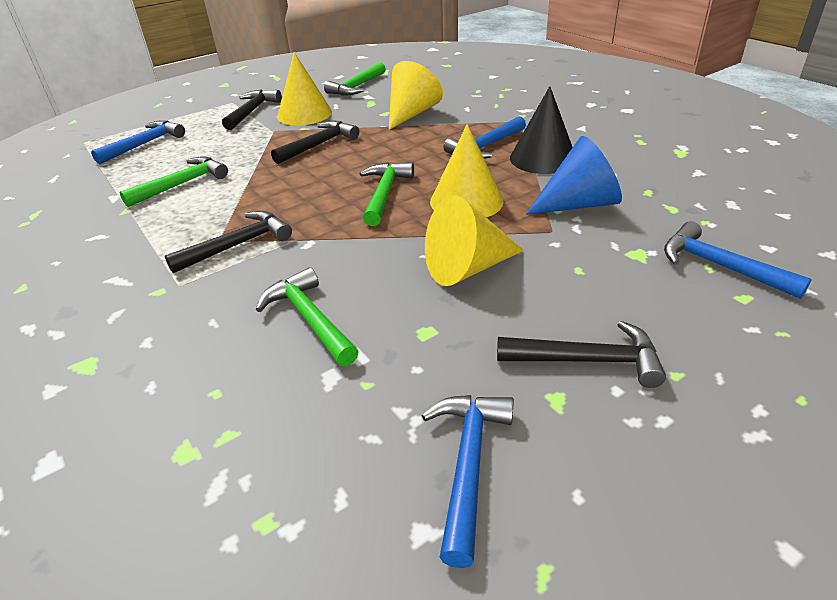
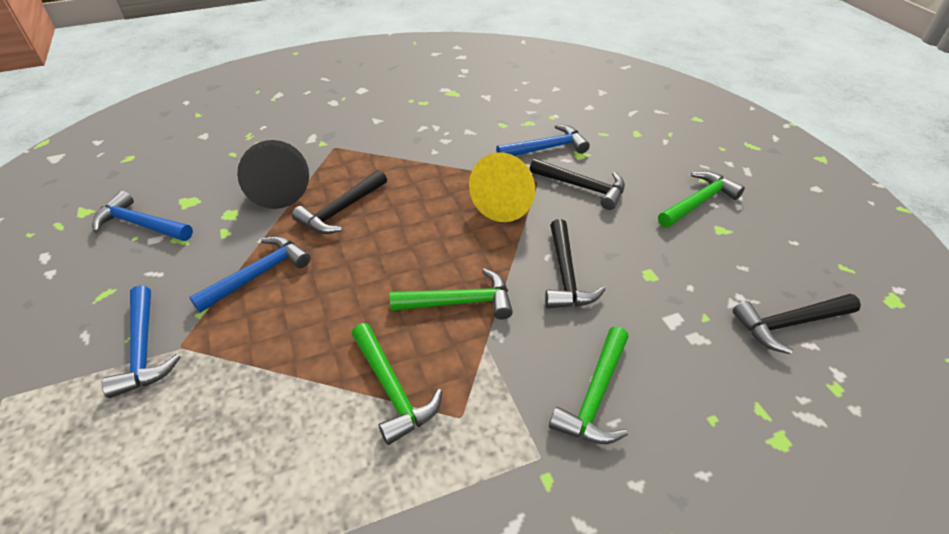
blue cone: [526,136,622,215] = 1 -> none = 0
yellow cone: [277,52,332,125] [389,61,443,130] [425,196,524,286] [430,124,504,218] = 4 -> [469,152,535,222] = 1

